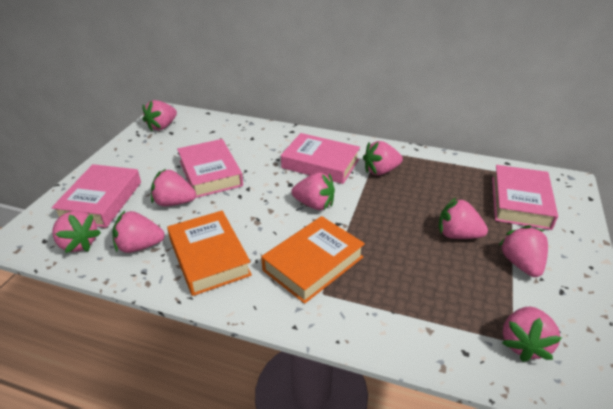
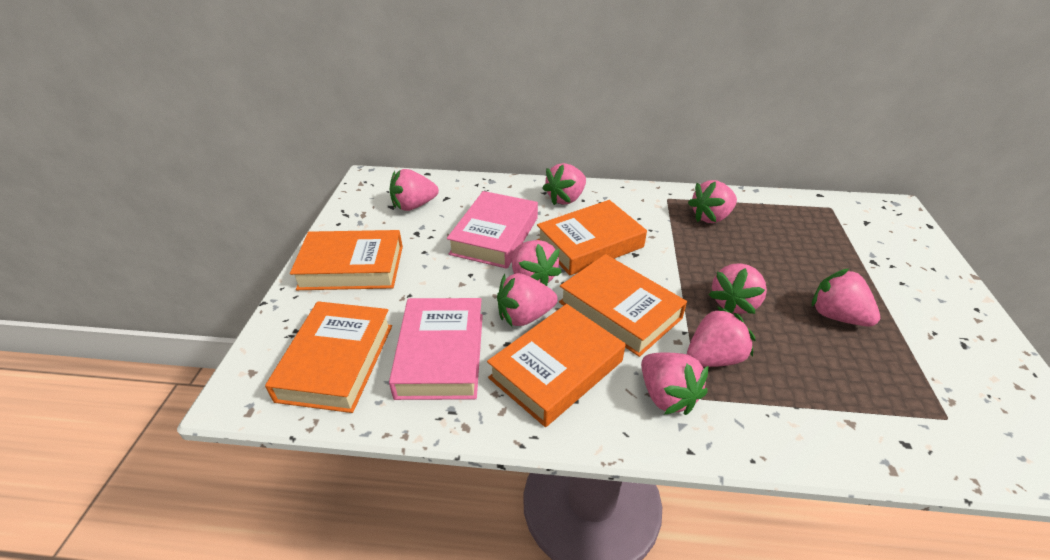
orange book: [167,211,252,296] [261,216,365,304] = 2 -> [265,301,392,413] [290,230,403,290] [487,304,625,427] [537,200,647,276] [559,254,687,357] = 5
pink book: [51,164,141,228] [177,139,243,198] [281,133,360,184] [492,165,558,230] = 4 -> [389,298,483,400] [447,191,538,269] = 2

